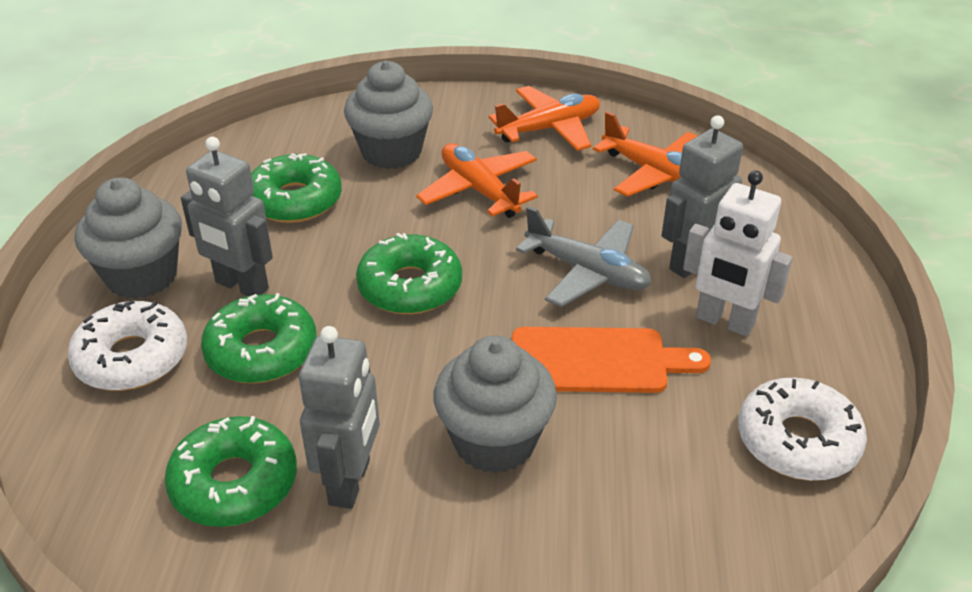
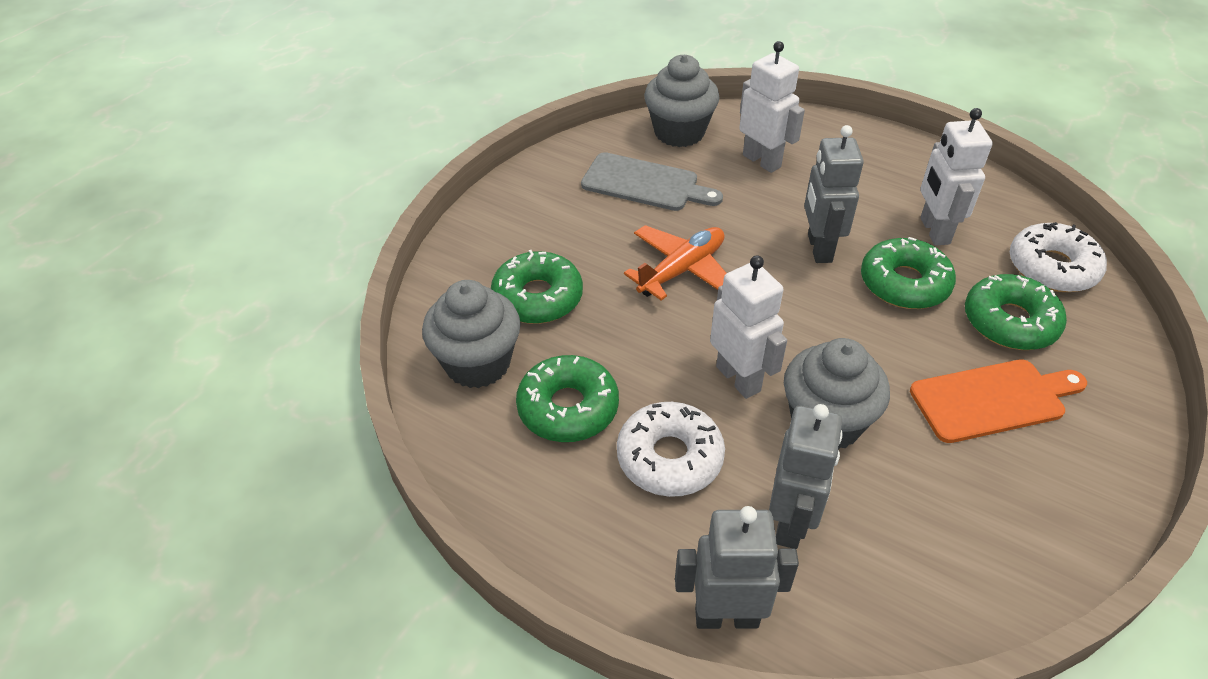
grey cutting board: none = 0 -> [581,152,723,211] = 1
grey plane: [516,206,652,307] = 1 -> none = 0
orange plane: [416,143,538,218] [489,86,600,151] [593,111,697,197] = 3 -> [624,225,727,300] = 1
white robot: [683,170,793,337] = 1 -> [710,255,787,399] [739,41,805,173] [920,108,992,245] = 3

